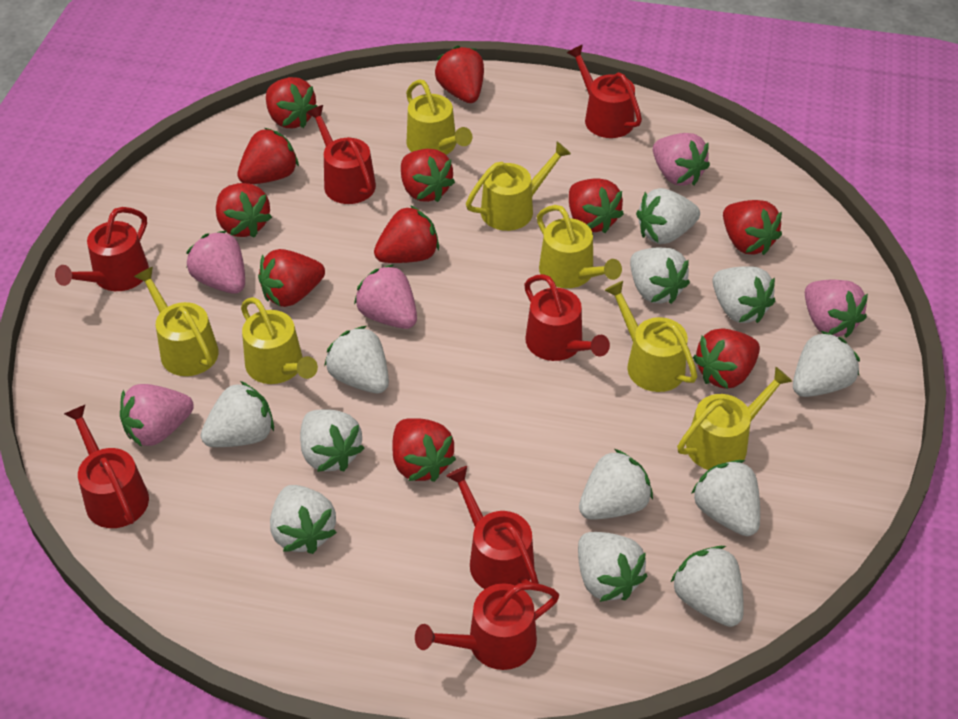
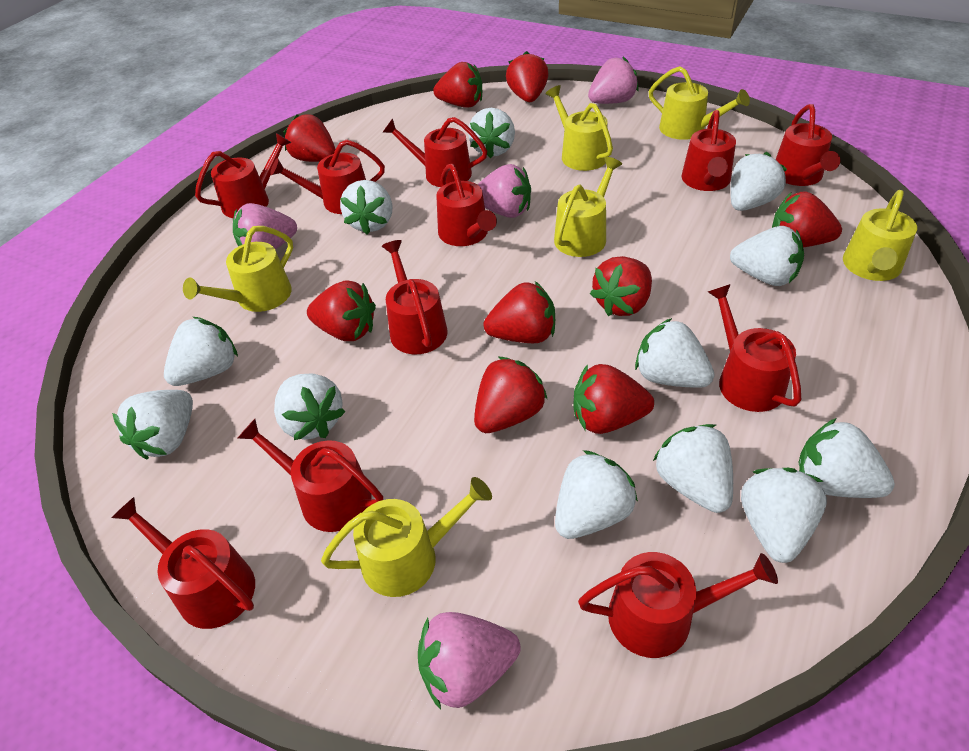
pink strawberry: [120,384,194,447] [186,231,245,294] [354,264,417,329] [653,133,710,185] [805,280,868,338] = 5 -> [233,203,297,250] [418,612,520,710] [478,164,531,218] [588,57,639,104] = 4
red strawberry: [216,183,272,238] [237,128,299,184] [258,249,325,307] [266,77,318,128] [374,205,439,263] [392,418,456,482] [401,149,455,202] [435,46,484,103] [569,178,624,233] [693,329,760,389] [723,200,782,255] = 11 -> [283,114,335,162] [307,280,376,341] [433,62,482,108] [474,356,548,433] [483,281,555,343] [506,51,549,102] [574,364,654,434] [590,256,652,316] [772,191,842,247] = 9
red watering can: [55,207,149,291] [64,405,149,528] [306,105,376,204] [415,583,559,670] [446,466,539,589] [524,274,610,361] [567,45,642,138] = 7 -> [111,497,255,629] [195,133,291,218] [237,419,383,532] [270,139,385,214] [382,117,487,187] [382,240,448,354] [436,164,497,246] [578,552,778,658] [682,110,736,191] [708,284,801,412] [776,104,840,186] = 11
yellow watering can: [134,267,219,376] [241,297,318,384] [406,79,472,155] [466,142,571,231] [537,205,622,288] [604,281,697,392] [677,367,793,470] = 7 -> [183,226,293,312] [321,477,492,597] [546,85,613,171] [554,157,622,257] [649,66,750,140] [843,190,917,281] = 6

